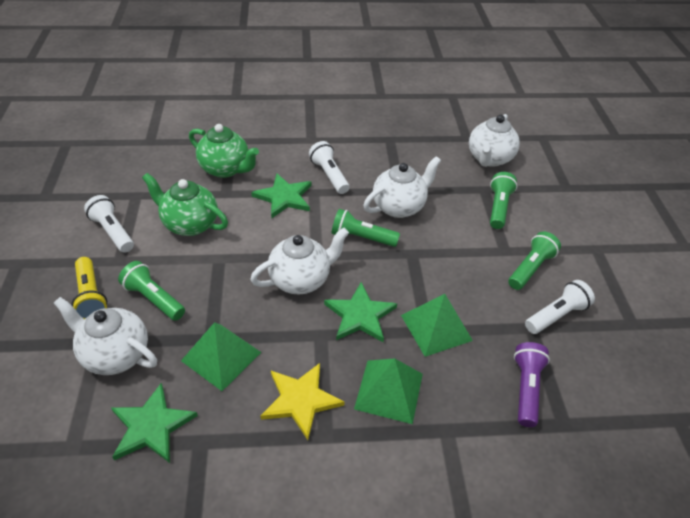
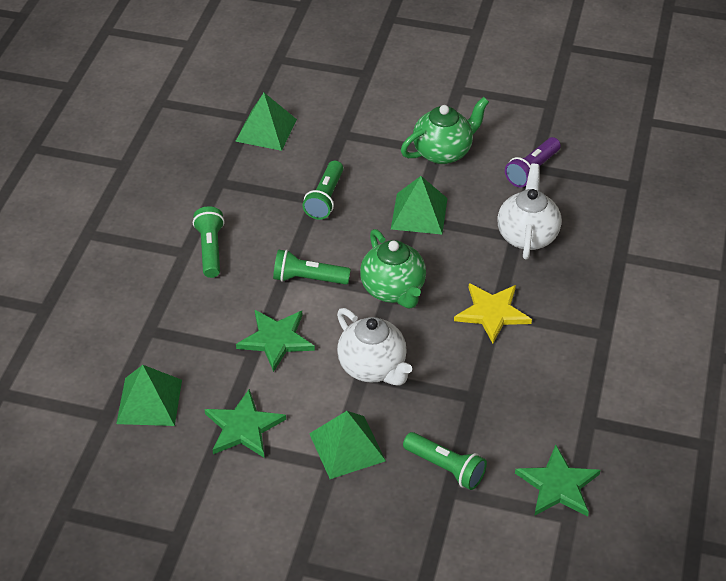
green pyramid: [181,322,261,391] [354,358,423,424] [401,294,473,357] = 3 -> [116,365,182,426] [235,93,297,151] [309,411,386,479] [391,176,448,234] = 4
white flashlight: [84,195,134,253] [309,141,349,194] [525,280,595,334] = 3 -> none = 0
white teapot: [54,297,157,375] [250,228,349,294] [363,156,441,218] [469,114,520,167] = 4 -> [337,308,412,386] [497,164,562,259] = 2
yellow flashlight: [72,257,107,319] = 1 -> none = 0

